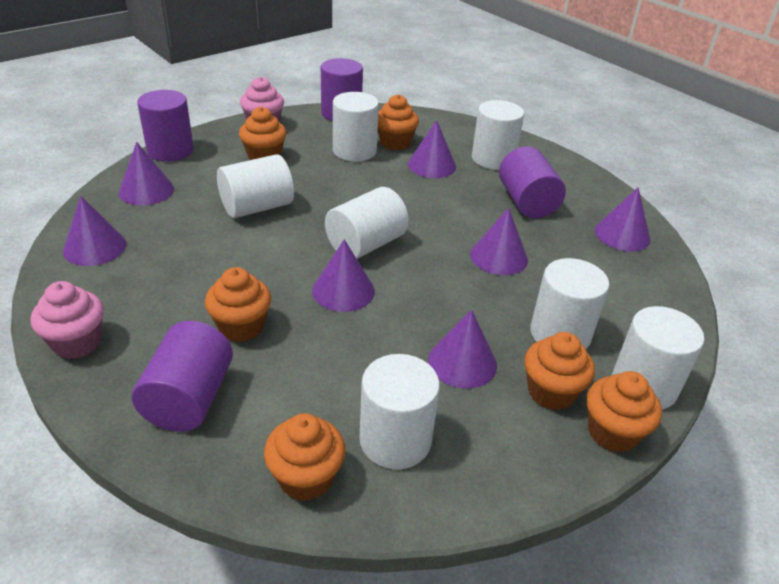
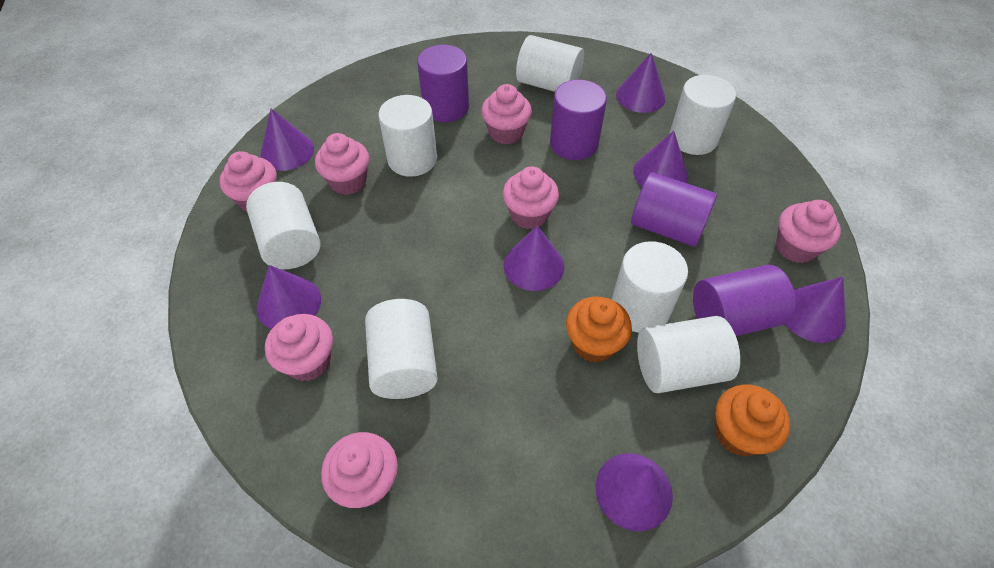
orange cupcake: [205,267,271,342] [239,107,287,160] [264,413,346,501] [378,94,419,150] [524,332,595,410] [586,371,662,453] = 6 -> [566,296,632,363] [715,384,790,457] = 2
pink cupcake: [31,281,104,359] [240,77,284,121] = 2 -> [219,151,277,212] [265,314,333,381] [315,133,369,195] [321,432,398,508] [481,84,532,145] [503,166,559,229] [776,200,841,263] = 7

